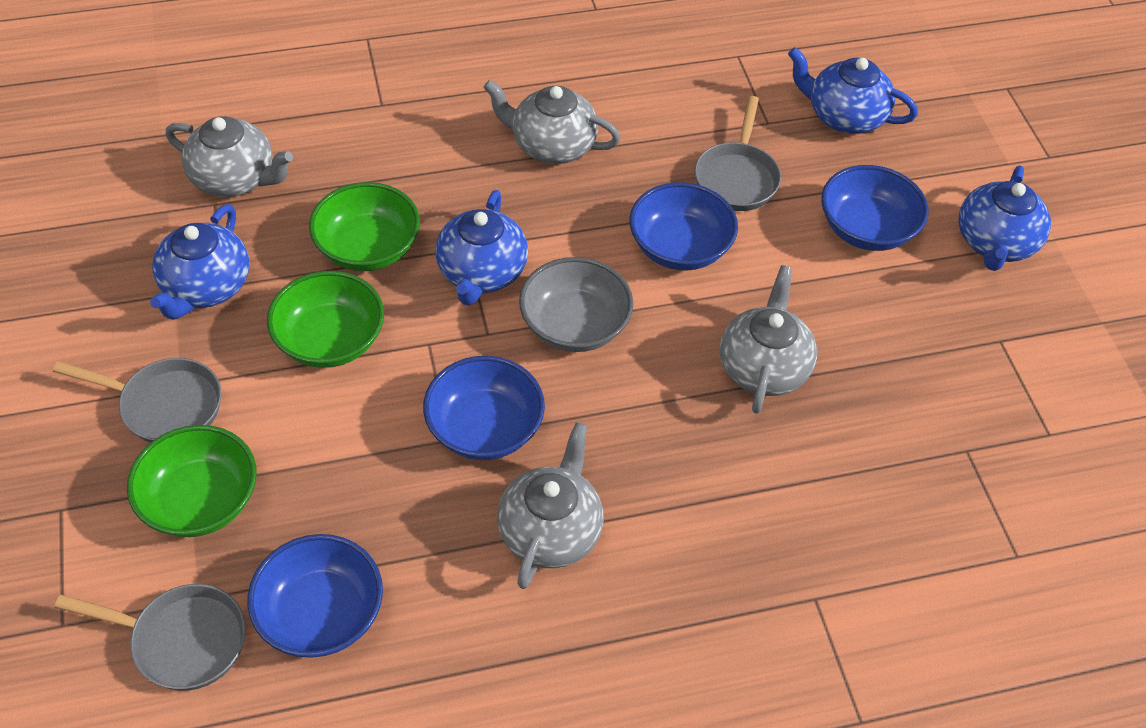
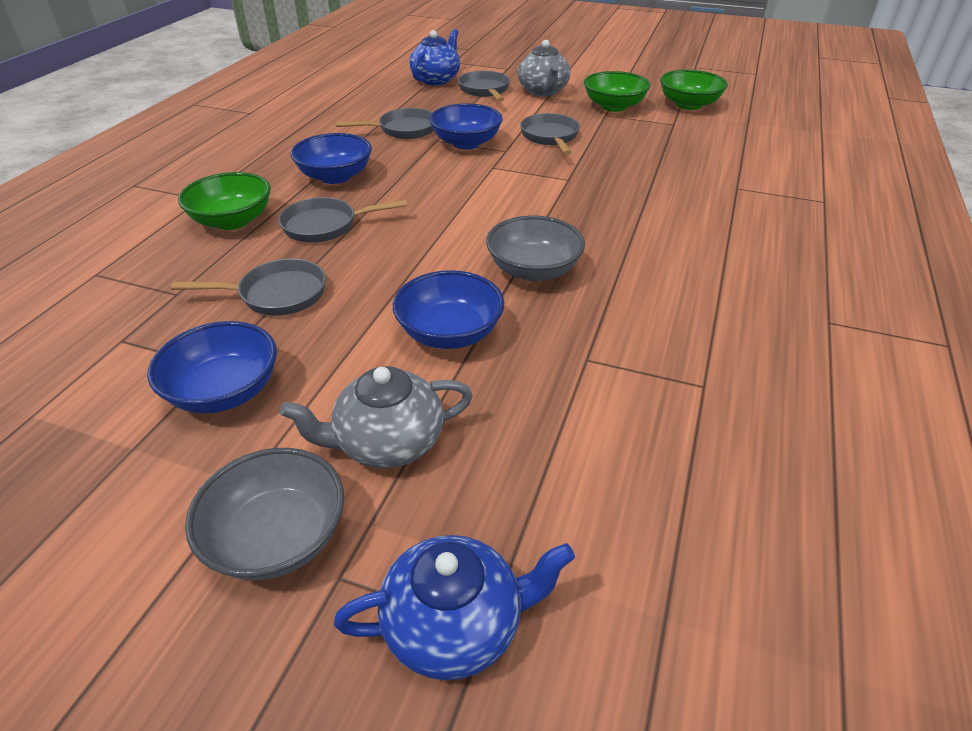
blue teapot: [150,204,250,320] [435,190,528,305] [788,47,918,134] [958,166,1051,271] = 4 -> [334,535,575,680] [410,29,460,85] = 2
grey bowl: [519,257,633,352] = 1 -> [185,448,344,580] [486,215,585,281] = 2
grey pan: [53,358,221,443] [54,584,246,691] [694,96,781,211] = 3 -> [171,259,326,316] [278,197,408,243] [336,108,434,139] [458,71,510,102] [520,113,580,155] = 5
grey teapot: [166,116,293,197] [483,80,621,164] [497,422,604,589] [720,265,817,413] = 4 -> [280,366,473,468] [518,40,571,96] = 2

